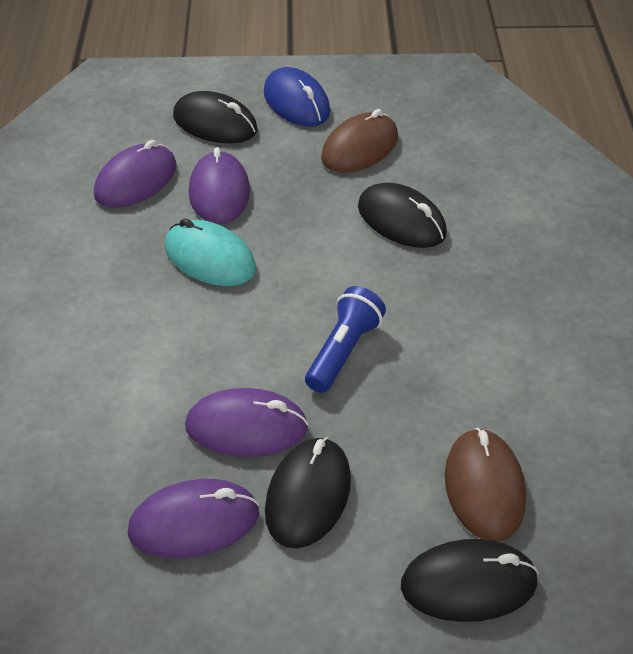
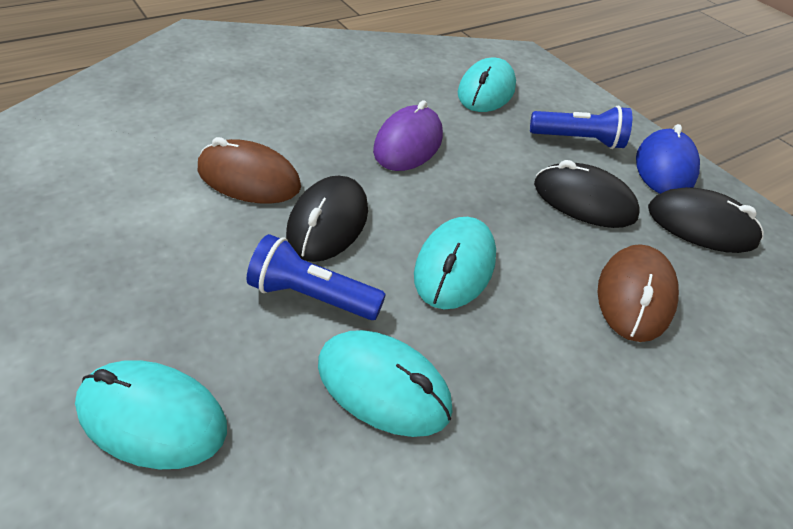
black mouse: [173,91,258,143] [265,437,351,548] [358,182,447,248] [401,539,539,622] = 4 -> [286,176,368,262] [534,160,640,228] [648,187,764,253] = 3
blue flashlight: [305,286,386,393] = 1 -> [247,234,386,320] [530,106,632,149] = 2
purple mouse: [94,140,177,208] [128,479,259,558] [185,388,308,457] [189,147,250,224] = 4 -> [373,100,443,171] = 1
turquoise mouse: [165,218,256,286] = 1 -> [75,360,227,469] [318,330,452,437] [414,217,496,309] [458,58,516,112] = 4

